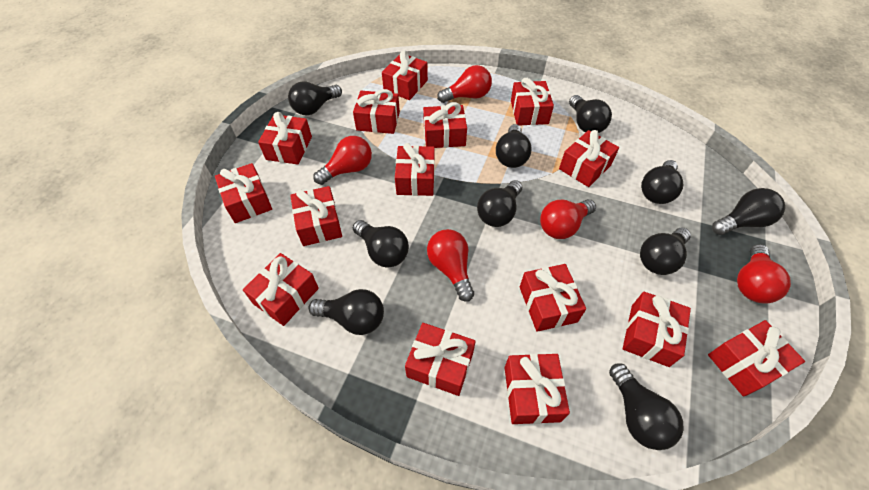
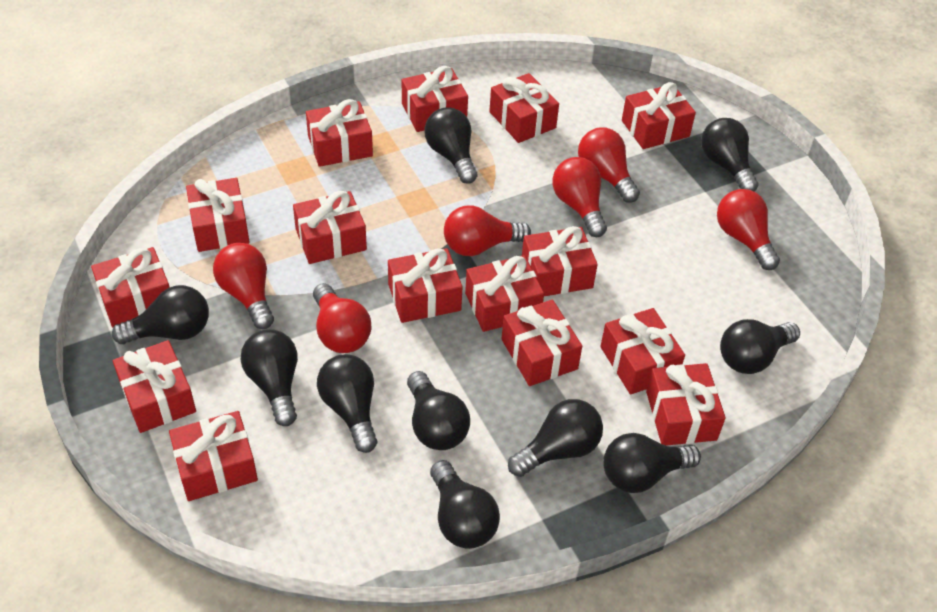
red light bulb: [313,136,372,185] [427,229,474,301] [437,65,492,103] [540,199,596,239] [737,244,791,303] = 5 -> [213,243,274,329] [313,283,371,353] [444,206,531,256] [552,157,607,237] [578,127,640,203] [717,189,780,270] = 6

